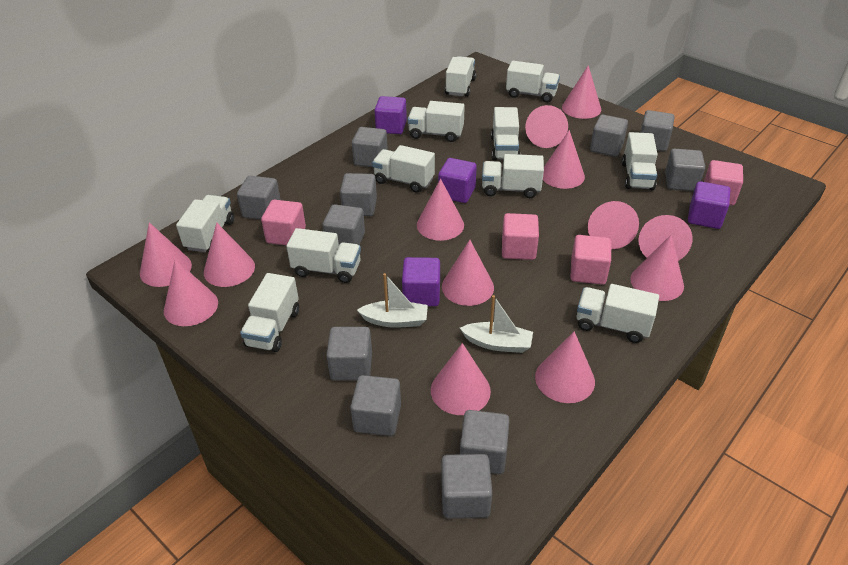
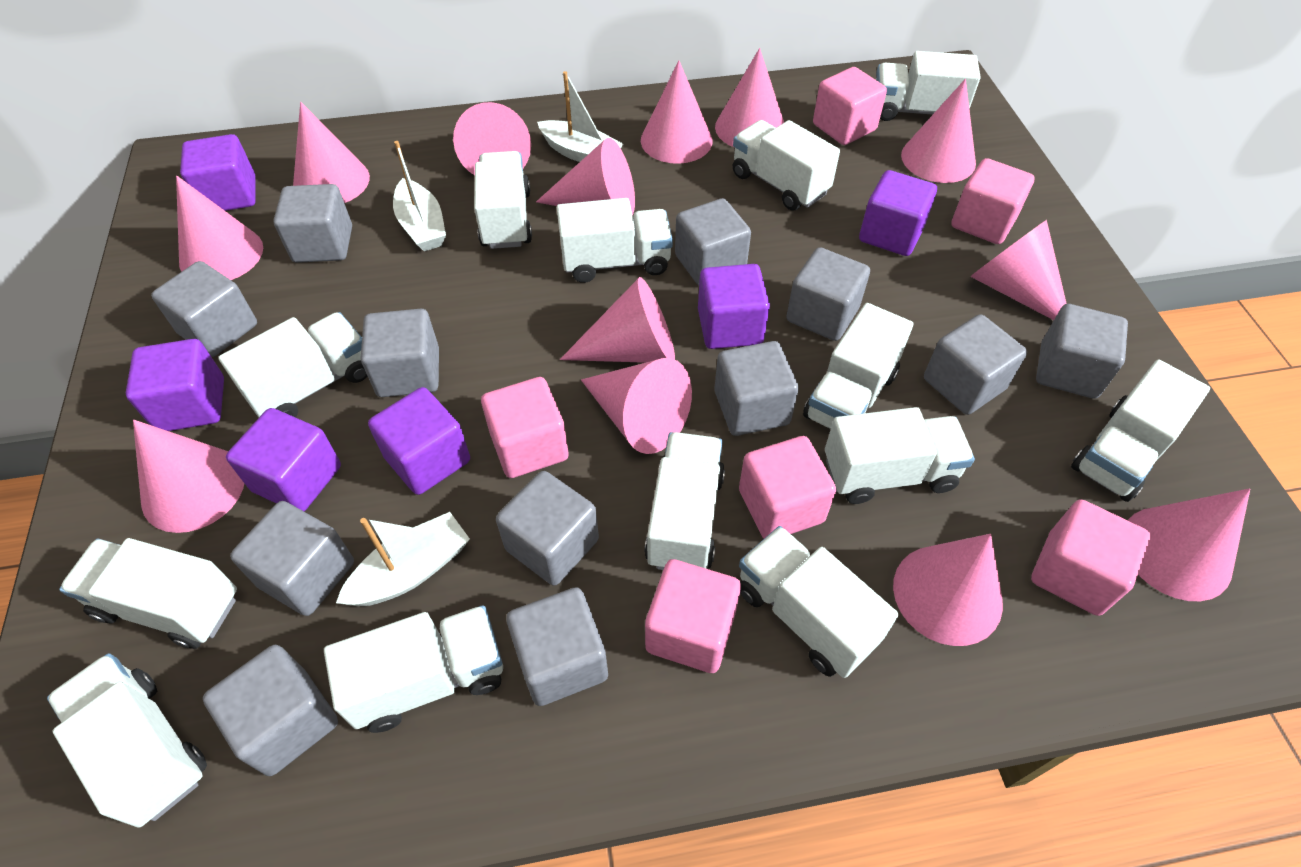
grey cube: [237,176,281,220] [323,204,365,245] [326,327,372,380] [340,173,377,216] [350,375,401,436] [352,127,388,167] [441,454,492,519] [460,410,509,474] [590,115,628,157] [640,110,675,151] [665,149,705,191] = 11 -> [151,261,257,357] [203,645,338,776] [230,501,354,616] [273,184,352,263] [361,309,439,397] [496,471,599,586] [506,587,608,706] [675,198,751,285] [714,341,799,436] [786,247,870,341] [924,314,1027,415] [1036,304,1128,399] = 12
pink cube: [261,200,306,245] [502,213,539,260] [570,235,611,285] [704,160,743,205] = 4 -> [481,377,569,478] [645,559,741,673] [739,436,836,539] [813,67,887,145] [951,158,1035,244] [1031,499,1151,616] = 6
purple cube: [374,96,407,134] [402,257,440,306] [438,158,477,203] [688,181,730,229] = 4 -> [126,339,224,431] [180,134,255,211] [226,408,341,511] [368,387,470,495] [698,264,770,349] [859,170,937,256] = 6
white boat: [357,273,428,328] [460,295,533,353] = 2 -> [336,512,470,606] [393,141,446,251] [537,71,623,162] = 3
white truck: [176,195,234,252] [240,273,299,352] [286,228,361,283] [372,145,435,193] [408,101,465,142] [445,56,476,97] [482,154,544,198] [491,107,520,161] [506,61,560,103] [577,284,659,343] [622,132,658,190] = 11 -> [47,653,207,828] [59,538,237,649] [218,312,367,418] [324,605,503,733] [474,151,532,249] [557,198,673,283] [644,432,725,570] [733,120,840,211] [739,526,899,678] [803,303,913,429] [825,407,975,504] [876,51,980,121] [1071,359,1210,502] = 13

